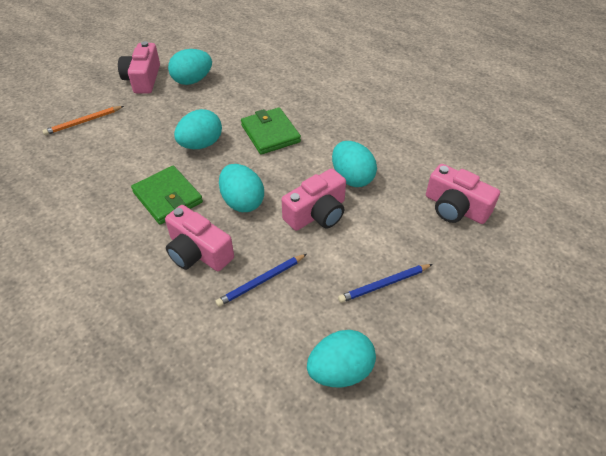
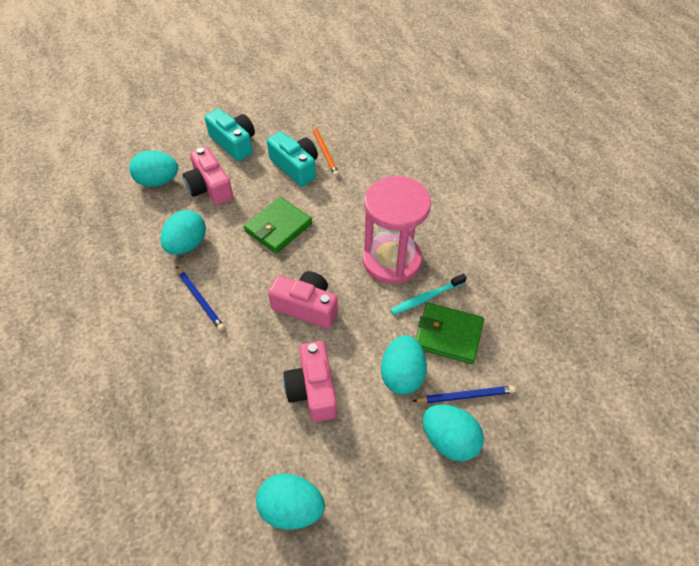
pink camera: [118,41,160,93] [165,205,234,271] [282,169,346,231] [426,164,500,224] = 4 -> [183,146,233,205] [268,271,338,329] [283,341,337,422] = 3
pink hourglass: none = 0 -> [362,176,431,284] = 1
turquoise camera: none = 0 -> [205,109,255,161] [267,132,318,187] = 2
turquoise toothbrush: none = 0 -> [391,274,467,315] = 1

